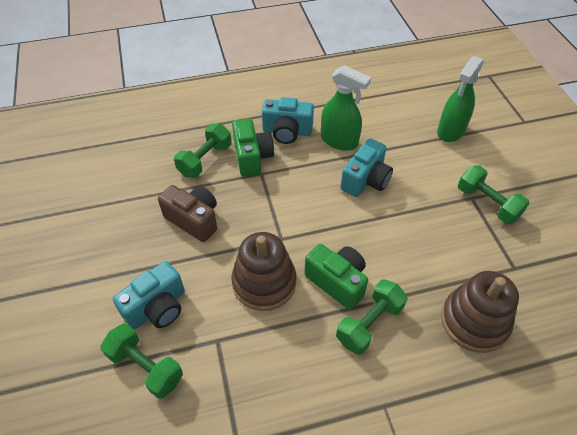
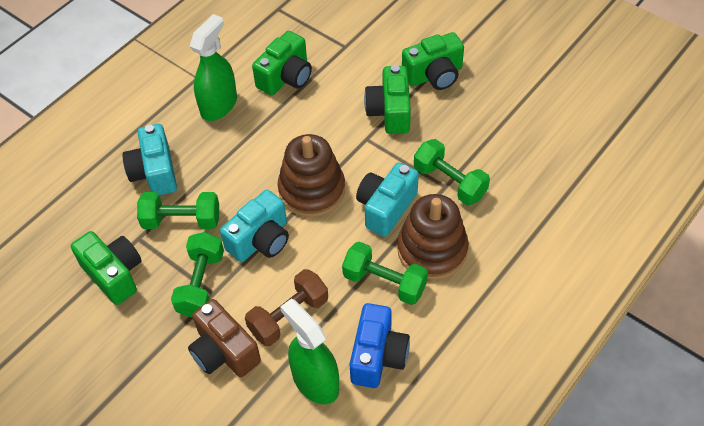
blue camera: none = 0 -> [350,303,410,388] = 1
brown dumbbell: none = 0 -> [245,269,328,346] = 1
green camera: [232,119,274,177] [304,244,368,310] = 2 -> [71,231,142,305] [252,31,312,96] [364,65,411,134] [402,32,464,90] = 4

